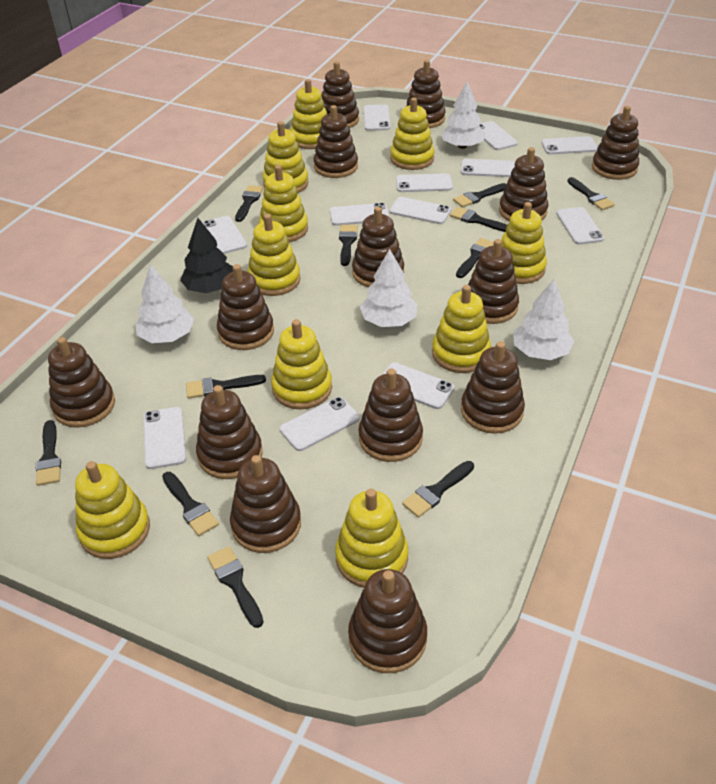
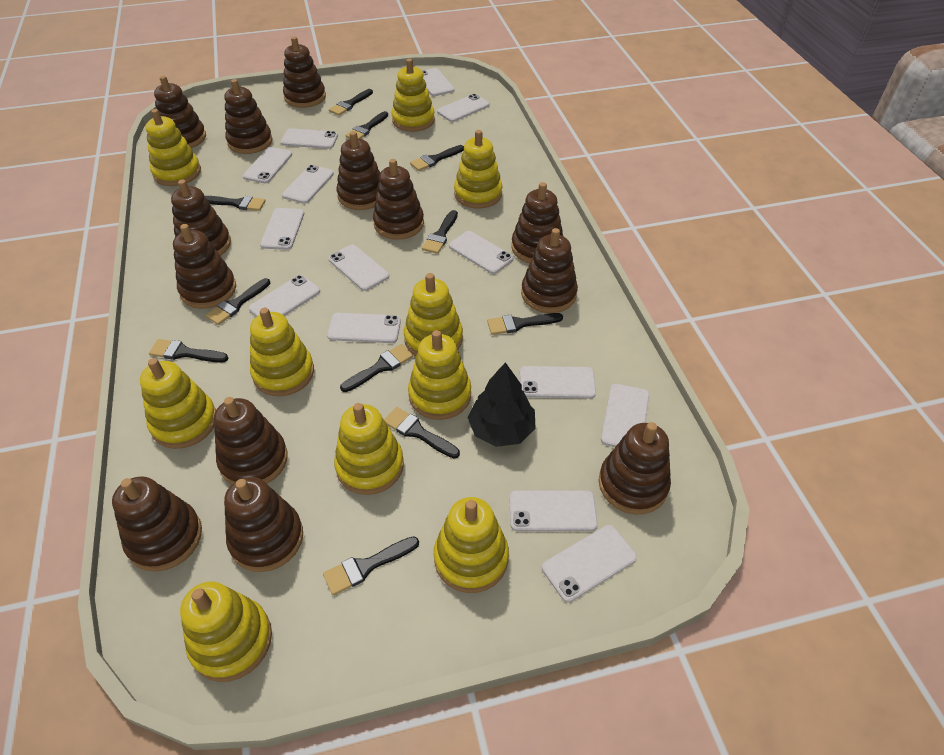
brown stacking toy: [48,337,115,428] [196,385,263,479] [217,264,274,350] [230,455,301,553] [314,105,358,178] [321,61,359,128] [348,569,427,673] [352,207,404,287] [358,368,423,462] [406,60,446,128] [461,341,525,434] [468,239,519,324] [499,147,548,222] [592,106,639,180] = 14 -> [112,476,202,572] [154,76,206,148] [171,180,231,256] [173,224,236,309] [214,397,288,485] [224,79,273,154] [224,477,303,572] [283,37,326,108] [337,131,380,210] [373,159,424,240] [511,182,564,263] [521,228,578,313] [598,422,671,514] = 13
white phone: [143,407,186,469] [203,216,247,254] [279,397,360,451] [330,203,390,226] [364,105,390,131] [382,363,455,409] [389,197,451,224] [396,173,453,192] [461,159,515,177] [479,121,518,150] [541,136,598,154] [556,207,604,245] = 12 -> [243,147,292,183] [249,275,320,317] [260,208,304,250] [281,128,338,149] [282,165,334,204] [327,313,401,343] [328,245,389,291] [422,68,455,96] [437,94,490,122] [449,231,513,274] [509,490,598,531] [520,366,596,398] [542,525,637,602] [601,384,649,447] = 14
white tree: [135,264,194,343] [360,249,417,327] [441,81,486,149] [513,279,574,360] = 4 -> none = 0

